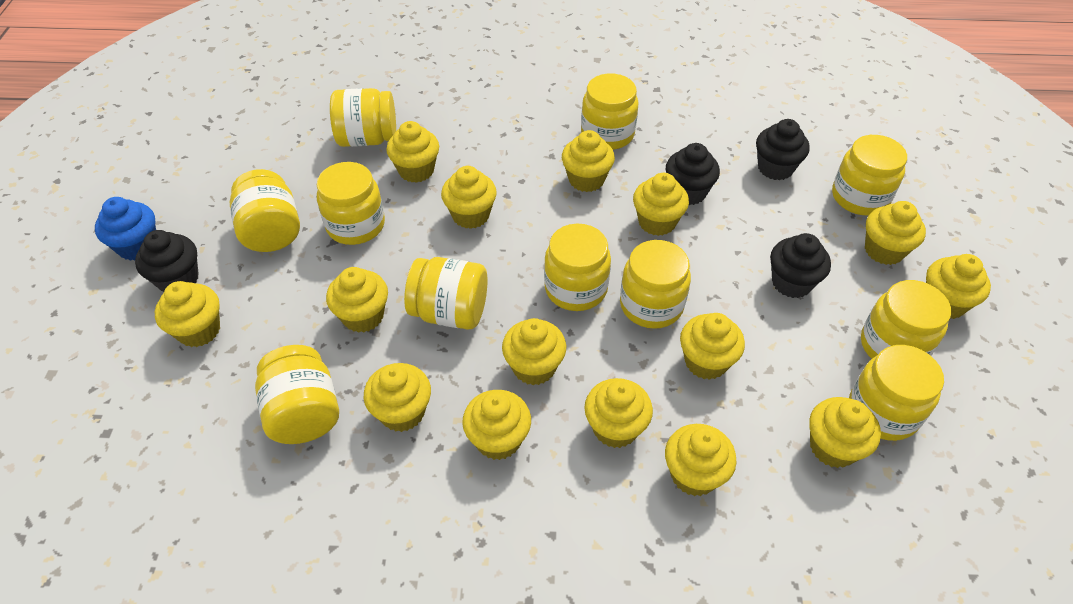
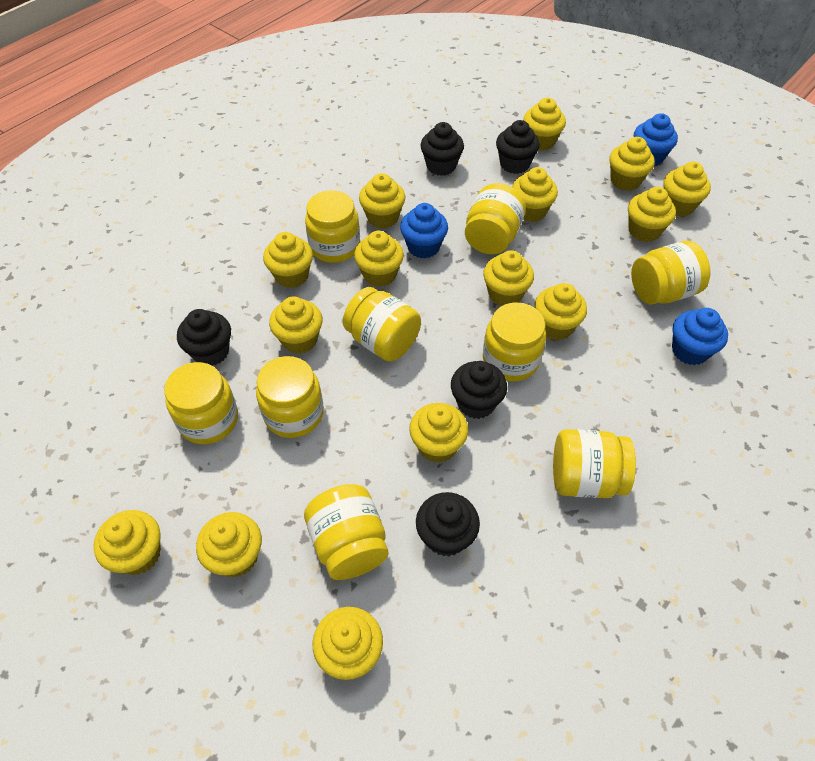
black cupcake: [135,230,199,292] [666,143,720,205] [756,119,810,180] [770,233,831,298] = 4 -> [177,309,231,366] [416,492,480,557] [420,122,464,176] [451,361,507,419] [496,120,540,174] = 5
blue cupcake: [95,197,156,260] = 1 -> [400,203,448,259] [634,113,678,167] [672,308,728,365] = 3
yellow jar: [230,169,300,252] [255,345,339,444] [317,162,385,245] [330,88,396,147] [404,257,487,330] [544,224,611,311] [581,73,638,150] [620,240,691,329] [832,135,907,216] [849,345,944,441] [861,280,951,359] = 11 -> [164,362,238,444] [256,356,324,438] [304,484,388,580] [305,190,360,263] [343,287,421,362] [465,183,526,254] [483,303,546,382] [553,429,636,498] [631,241,711,305] = 9

